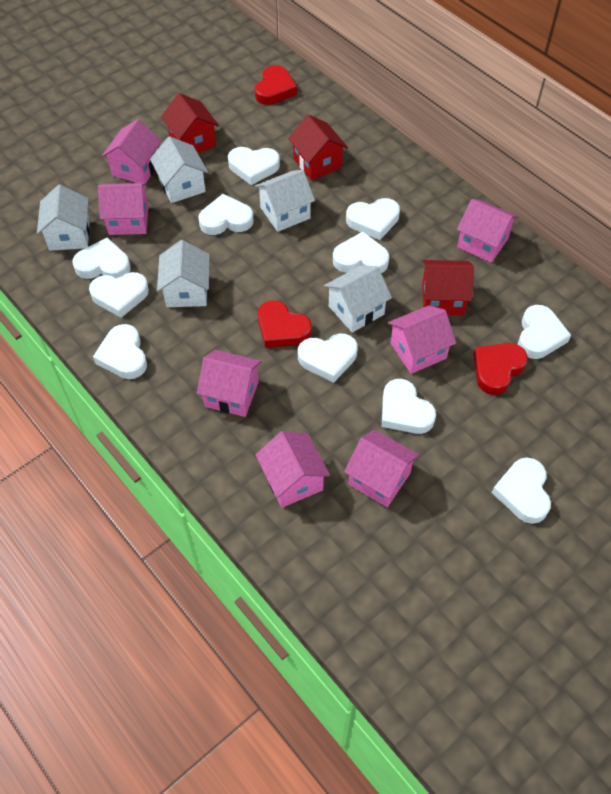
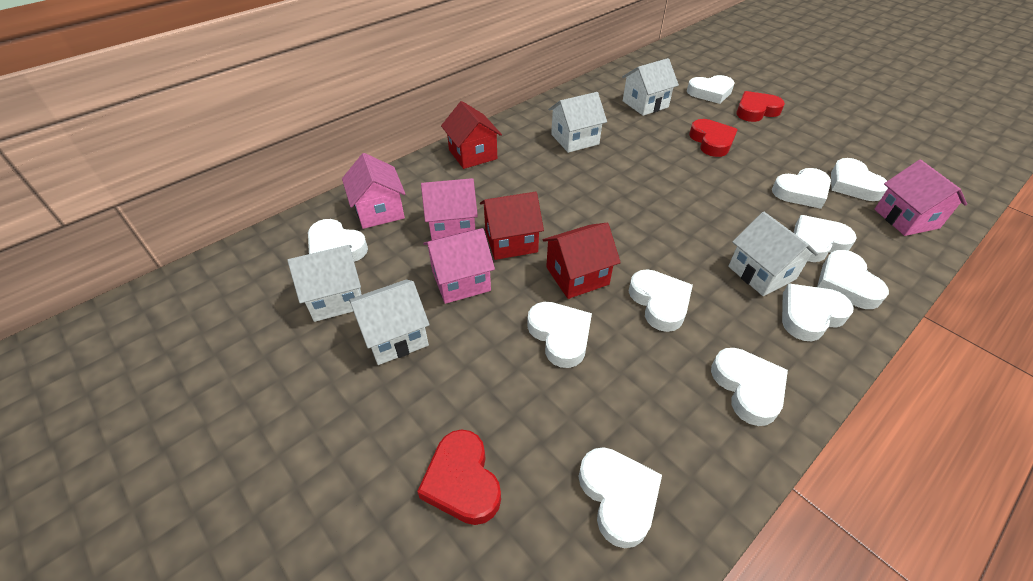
pink house: [98,183,149,235] [102,119,162,183] [197,350,261,417] [256,431,330,508] [344,430,419,507] [388,305,456,374] [457,199,518,263] = 7 -> [342,153,405,229] [421,178,478,240] [423,228,495,304] [875,159,967,236] = 4

